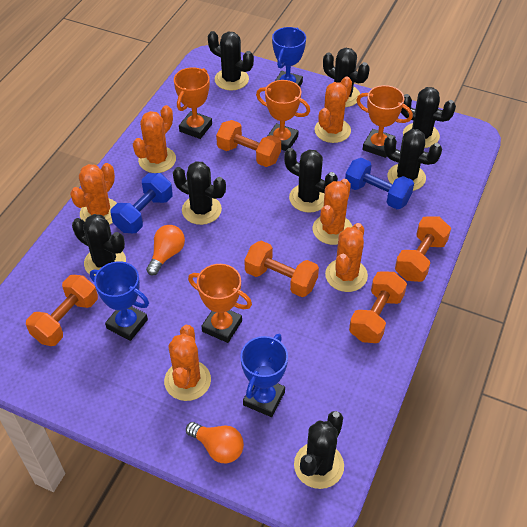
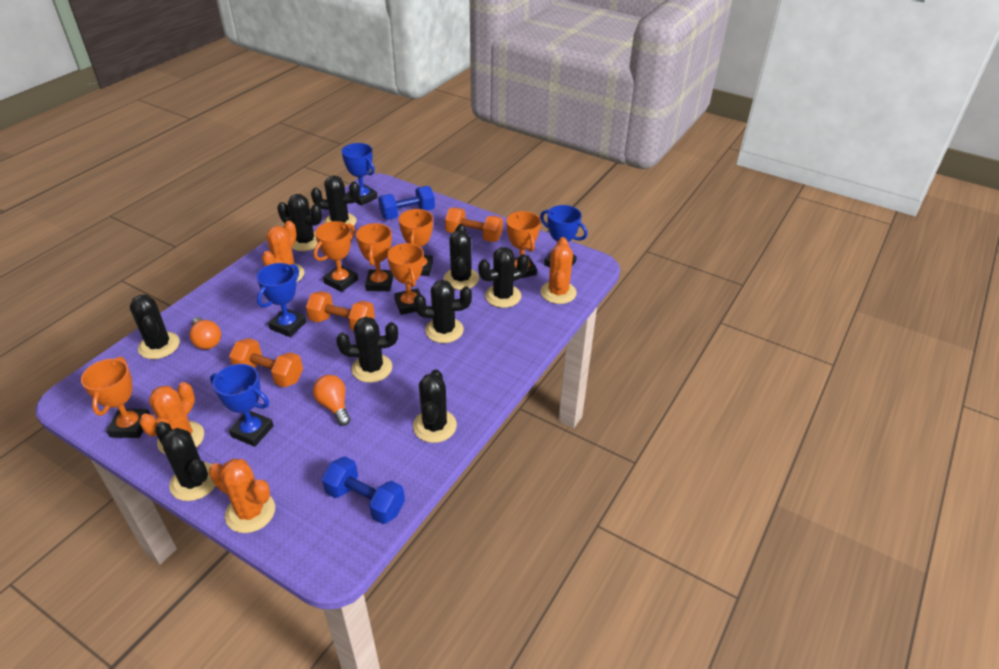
black cactus: [72,214,126,276] [173,161,226,225] [208,31,254,91] [284,148,338,212] [294,411,344,489] [323,48,370,107] [384,129,442,191] [401,87,456,148] = 8 -> [130,294,180,359] [155,422,216,501] [277,194,322,251] [311,175,360,226] [336,317,398,383] [413,369,457,443] [414,280,472,343] [443,224,479,290] [478,247,529,308] = 9
blue trophy: [90,261,149,341] [240,334,288,417] [272,27,306,86] = 3 -> [210,364,274,447] [256,263,306,337] [342,143,378,206] [540,205,588,268] = 4
orange cactus: [70,163,117,225] [133,105,176,173] [164,325,211,401] [313,179,352,245] [314,76,352,143] [325,223,368,292] = 6 -> [139,382,204,454] [209,459,275,533] [262,221,304,282] [540,237,577,304] = 4
orange dumbbell: [26,275,98,346] [216,120,281,167] [244,241,319,297] [349,271,407,343] [395,217,451,282] = 5 -> [229,338,303,388] [306,291,375,331] [445,207,503,242] = 3
orange trophy: [174,67,212,139] [188,264,252,343] [256,80,310,151] [356,85,413,158] = 4 -> [81,357,150,438] [314,221,358,292] [356,223,393,291] [387,243,424,315] [399,209,433,276] [506,211,541,278] = 6

